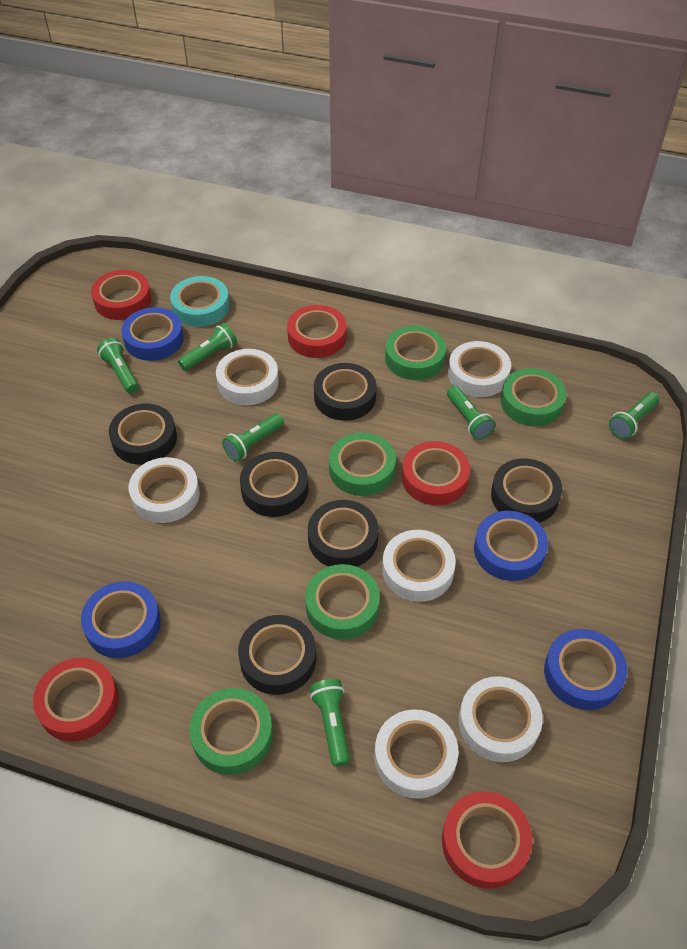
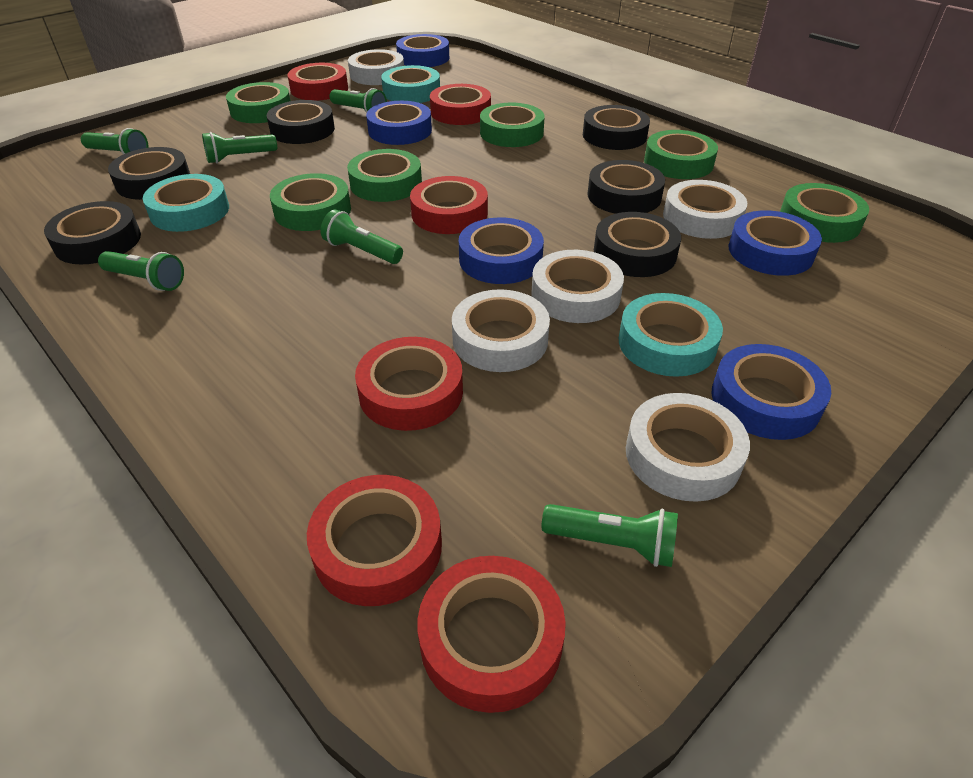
blue tape: [81,581,161,658] [121,307,184,361] [474,511,548,581] [544,629,627,710] = 4 -> [366,101,432,145] [396,34,449,67] [459,217,544,284] [711,344,831,440] [728,210,822,276] = 5
green tape: [189,688,273,775] [305,564,380,639] [329,432,396,496] [385,325,446,380] [501,368,566,426] = 5 -> [226,82,291,123] [270,173,351,231] [347,149,422,202] [480,103,545,147] [644,130,718,179] [780,183,869,243] = 6
red tape: [33,658,119,742] [91,270,151,320] [287,305,347,358] [402,441,470,505] [442,791,533,889] = 5 -> [288,63,348,101] [307,475,442,606] [355,337,463,431] [410,176,488,234] [418,556,566,713] [430,84,491,125] = 6
turquoise tape: [170,276,230,327] = 1 -> [143,174,229,232] [381,65,440,103] [619,293,723,377] = 3
white tape: [129,457,200,523] [216,349,279,405] [374,709,458,799] [382,530,456,602] [448,341,511,397] [459,676,543,762] = 6 -> [348,49,404,85] [452,289,550,372] [531,250,624,323] [626,393,750,502] [663,180,747,239] = 5

